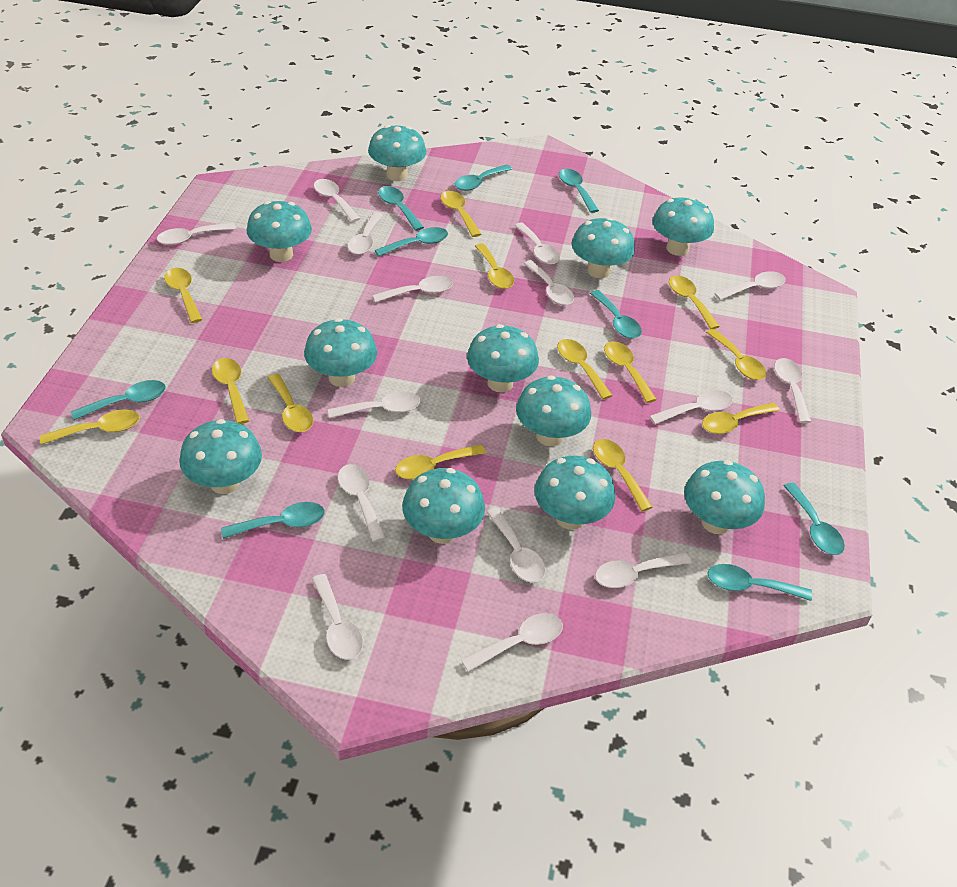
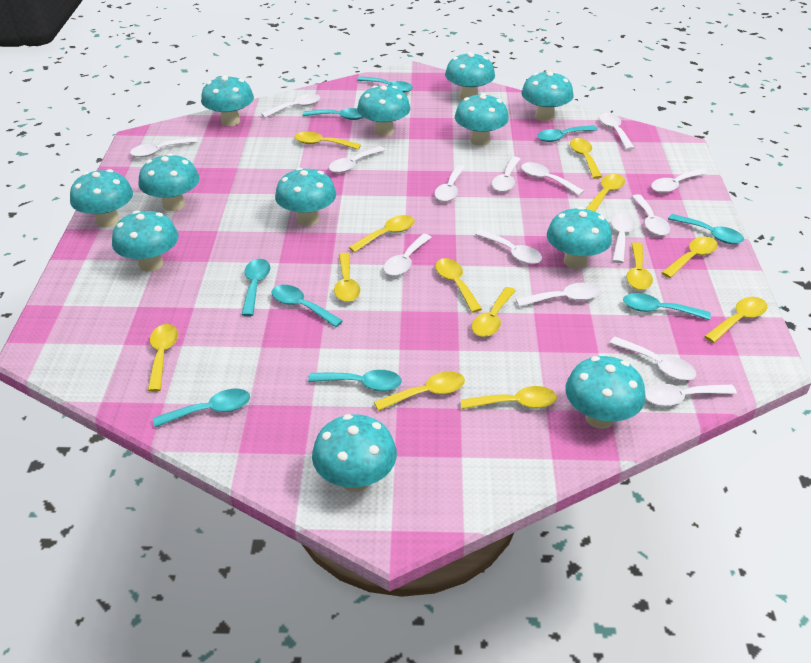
turquoise mushroom: [179,419,262,494] [246,201,312,262] [304,318,377,387] [368,125,426,181] [402,468,485,544] [467,324,539,393] [516,376,591,446] [534,455,615,530] [571,217,635,278] [652,197,714,256] [684,460,765,534] = 11 -> [70,169,133,228] [112,210,178,272] [138,153,199,211] [201,75,254,126] [275,167,336,226] [312,414,397,492] [357,85,410,136] [445,52,495,100] [455,93,509,146] [521,71,574,121] [547,207,612,269] [565,356,646,429] = 12

